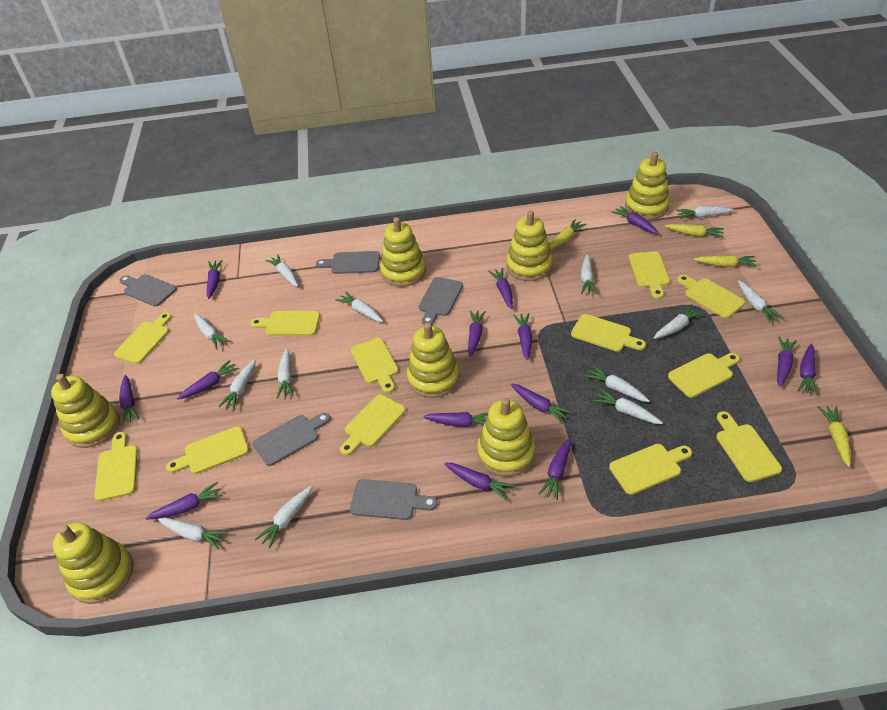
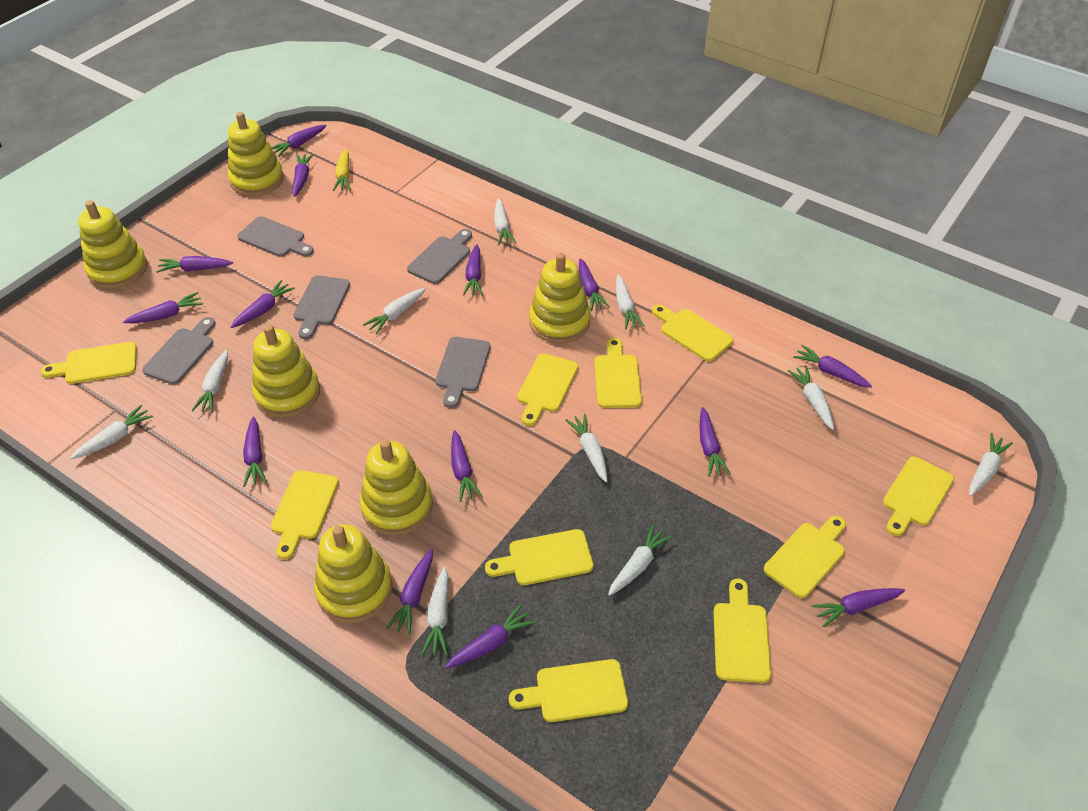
white carrot: [158,518,229,549] [194,314,230,350] [218,359,256,410] [255,485,313,549] [265,254,298,287] [276,349,294,399] [335,292,383,322] [581,254,597,294] [584,365,650,402] [593,389,663,424] [654,304,704,339] [676,206,734,219] [738,280,784,323] = 13 -> [70,405,153,459] [192,350,228,413] [363,288,426,334] [421,567,449,656] [494,198,516,245] [565,414,607,482] [608,524,673,596] [616,275,645,329] [787,366,834,430] [969,433,1013,496] = 10
yellow carrot: [549,219,587,249] [665,224,724,238] [694,255,757,267] [818,406,851,467] = 4 -> [333,149,351,191] = 1
yellow cutting board: [94,432,138,501] [114,312,172,364] [166,426,249,474] [250,311,320,336] [340,394,406,456] [351,338,399,393] [571,314,646,352] [609,444,692,495] [629,251,670,299] [668,353,740,398] [677,275,745,318] [716,411,782,482] = 12 -> [41,342,137,384] [271,470,339,559] [485,529,594,585] [509,659,628,722] [517,353,578,426] [594,338,642,408] [652,305,733,362] [713,579,771,683] [764,516,846,598] [883,456,954,536] = 10
yellow stacking toy: [51,374,120,448] [53,523,133,604] [380,217,426,287] [407,323,460,398] [477,398,535,477] [506,211,553,281] [625,152,670,220] = 7 -> [78,200,148,289] [228,112,284,196] [252,325,320,418] [314,524,392,623] [360,439,433,536] [529,253,591,344] = 6

